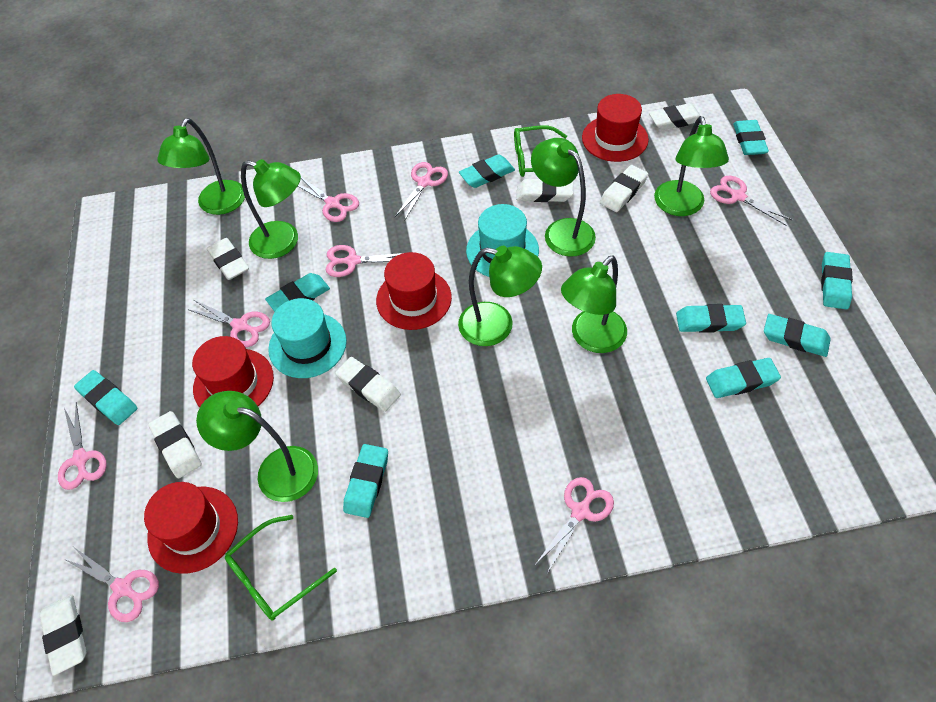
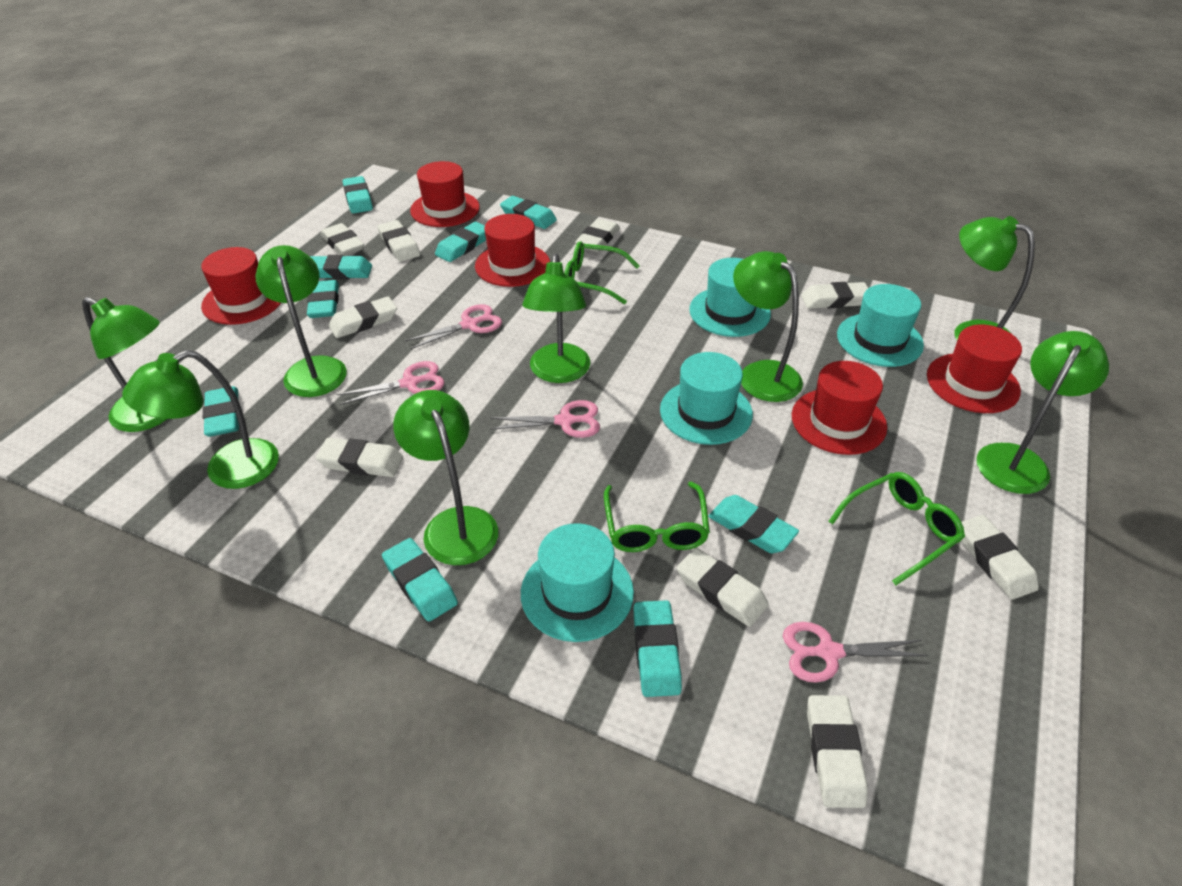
green glasses: [225,515,337,621] [514,125,567,177] = 2 -> [564,241,639,304] [604,482,710,552] [828,472,965,585] = 3
green lamp: [157,118,245,215] [196,391,318,502] [241,159,301,259] [458,246,542,346] [531,138,596,257] [561,255,627,353] [654,116,729,216] = 7 -> [82,297,167,432] [122,350,279,489] [256,245,347,397] [393,390,498,565] [523,253,590,383] [733,251,803,402] [955,216,1035,340] [977,331,1109,494] = 8
pink scissors: [58,402,107,490] [64,547,159,622] [187,300,270,347] [298,177,359,222] [326,245,403,277] [395,162,448,221] [535,477,614,573] [710,176,792,226] = 8 -> [336,361,445,405] [405,304,502,349] [490,400,600,438] [783,622,929,683] = 4
red hat: [144,482,238,574] [192,336,274,407] [376,252,452,330] [582,94,649,162] = 4 -> [201,247,281,325] [410,161,480,227] [475,214,550,287] [792,361,887,455] [927,325,1022,413] = 5
turquoise hat: [268,298,347,378] [466,204,539,277] = 2 -> [521,523,634,642] [660,352,753,445] [689,258,771,337] [837,284,924,367] = 4
white eraser: [40,594,87,676] [148,411,202,478] [207,238,249,280] [335,357,401,412] [516,179,573,202] [600,165,648,212] [649,103,701,130] = 7 -> [316,438,403,477] [321,223,364,256] [329,297,397,338] [377,220,420,262] [575,219,620,252] [677,548,768,627] [801,282,868,309] [807,695,868,808] [961,515,1039,599] = 9

